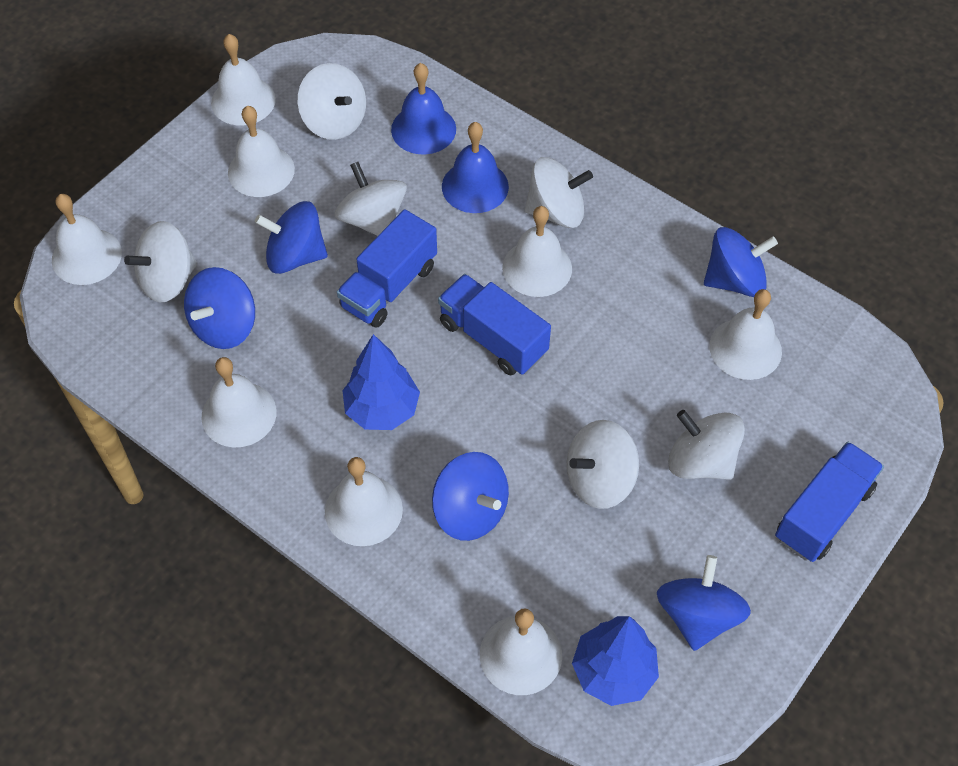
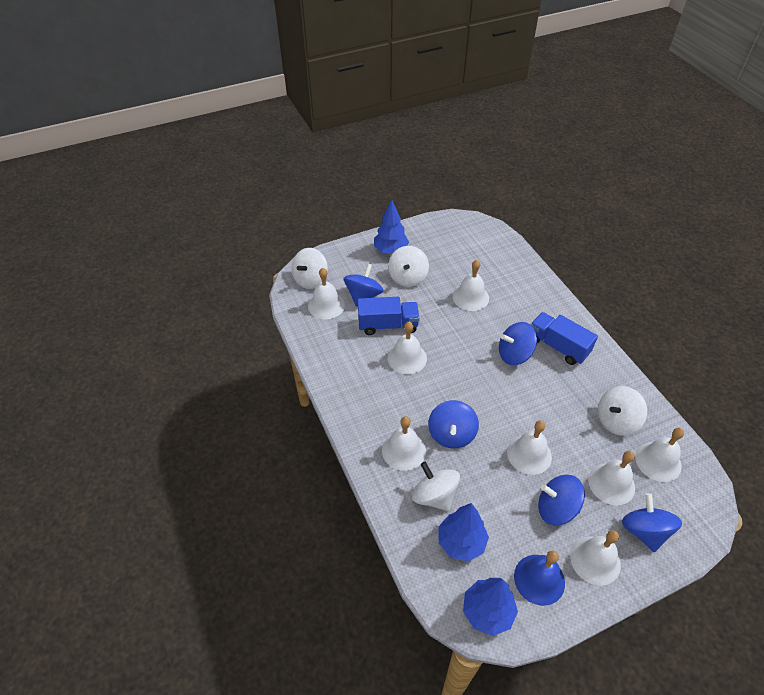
blue bell: [391,63,456,154] [442,122,509,213] = 2 -> [514,550,565,606] = 1
blue tree: [342,334,420,430] [572,616,659,706] = 2 -> [374,199,409,254] [438,503,489,561] [463,578,518,636] = 3
blue truck: [337,209,437,328] [438,274,551,376] [775,442,884,562] = 3 -> [358,297,419,335] [530,312,598,365] = 2
white spinning top: [124,221,197,302] [297,63,366,140] [335,162,407,236] [525,157,593,228] [567,420,639,509] [668,410,745,480] = 6 -> [292,248,328,289] [388,246,429,287] [412,462,460,511] [598,386,647,436] = 4

